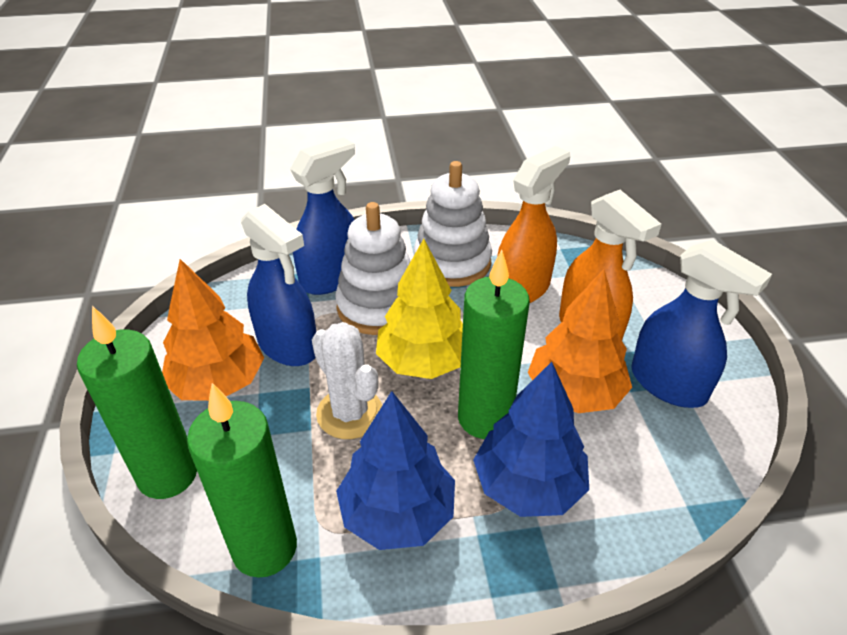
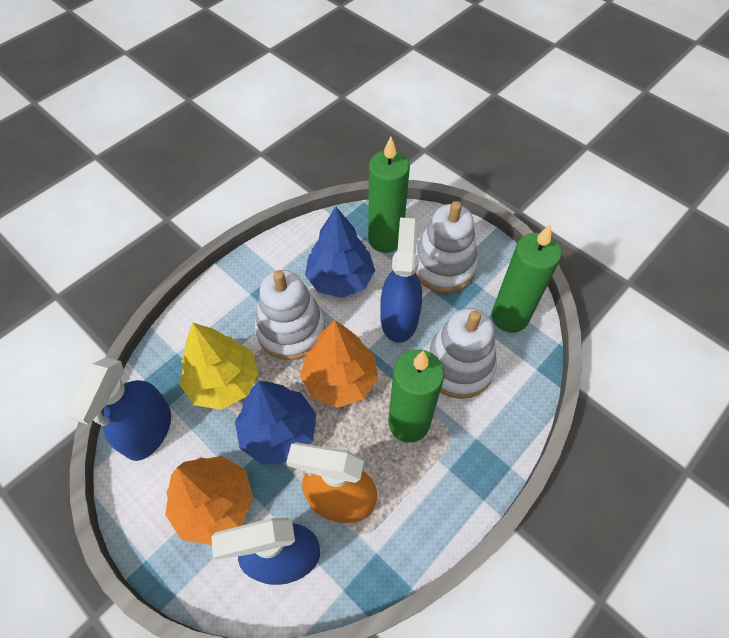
orange spray bottle: [497,146,570,303] [559,190,661,340] = 2 -> [286,442,377,523] = 1
white cactus: [312,322,382,439] = 1 -> none = 0
white stacking toy: [335,202,410,335] [414,161,492,287] = 2 -> [255,270,325,360] [416,201,478,293] [426,308,497,399] = 3

